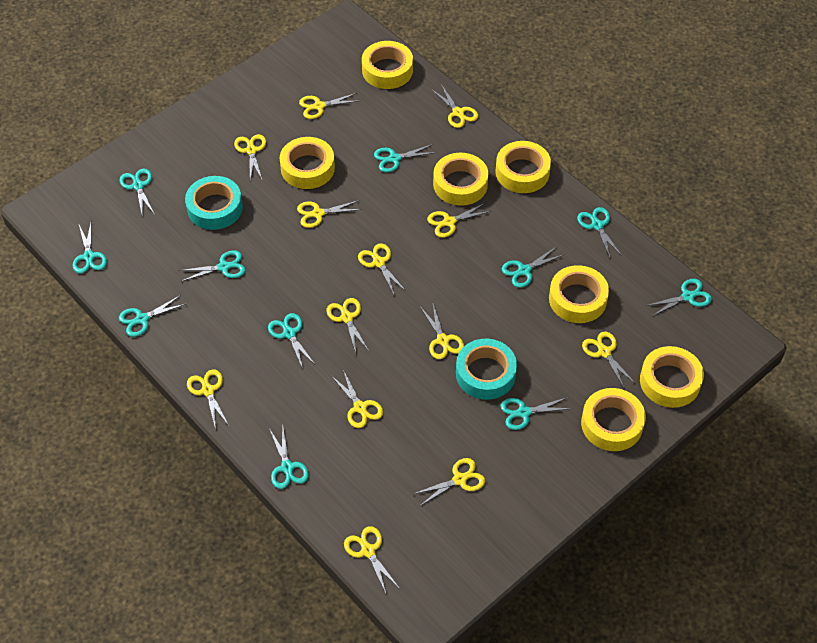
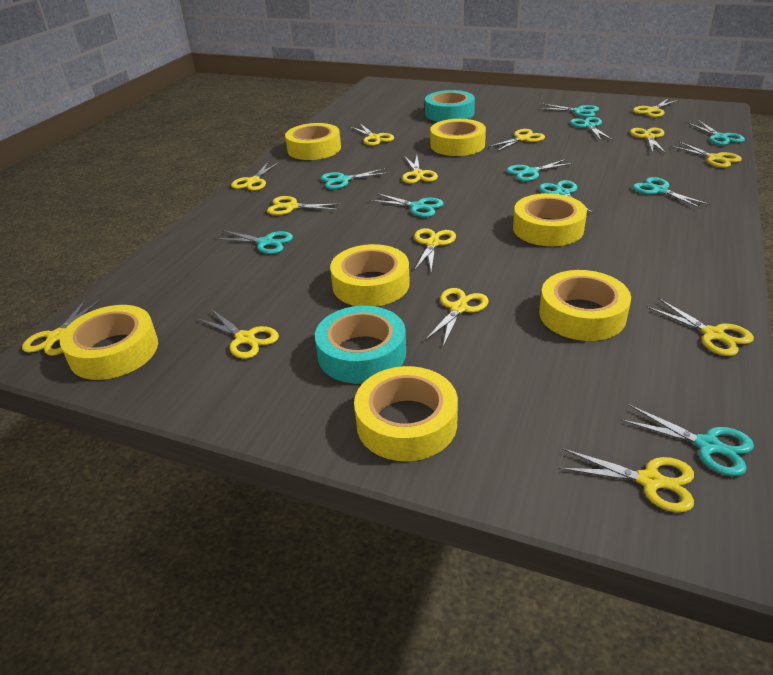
turquoise scissors: [73,223,107,274] [119,169,155,218] [119,295,186,337] [179,250,246,281] [268,313,315,369] [269,428,309,489] [374,144,437,172] [500,397,572,430] [502,246,563,288] [577,207,622,257] [646,279,712,316] = 11 -> [214,230,293,254] [321,168,388,189] [370,193,444,217] [507,159,574,181] [539,104,599,117] [539,180,594,214] [570,117,613,140] [620,405,754,476] [633,177,710,209] [688,120,745,145] = 10
yellow scissors: [187,369,228,430] [234,134,266,180] [297,200,362,228] [299,93,357,119] [327,298,369,353] [332,370,383,428] [344,526,400,593] [358,244,406,294] [413,458,485,506] [421,305,464,359] [427,203,491,238] [431,84,478,128] [582,332,636,388] = 13 -> [22,298,102,356] [197,309,279,359] [231,162,280,191] [267,196,341,215] [351,124,394,146] [402,156,438,184] [414,228,456,272] [424,288,488,346] [488,129,545,152] [559,449,694,512] [630,128,666,154] [633,99,679,117] [647,299,754,356] [671,142,742,168] = 14

